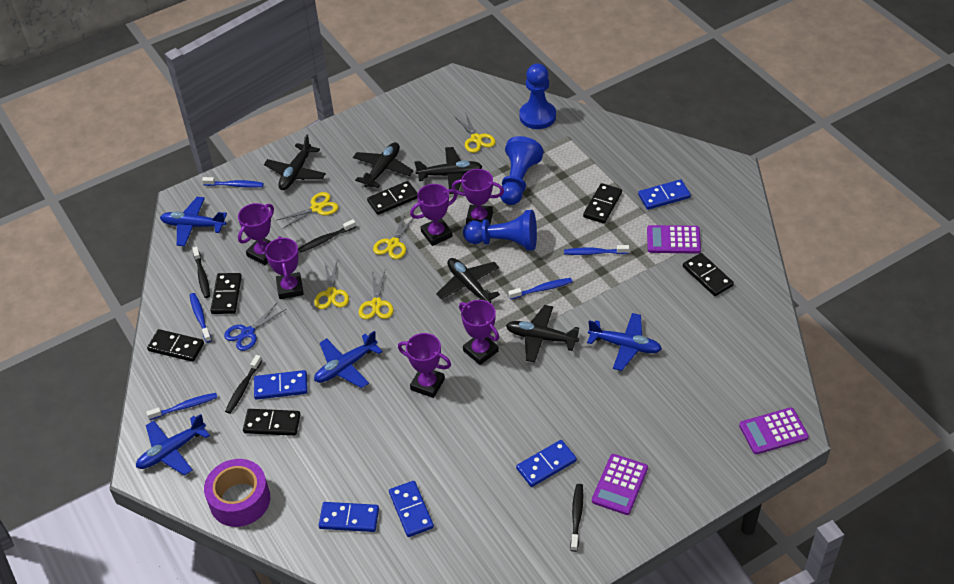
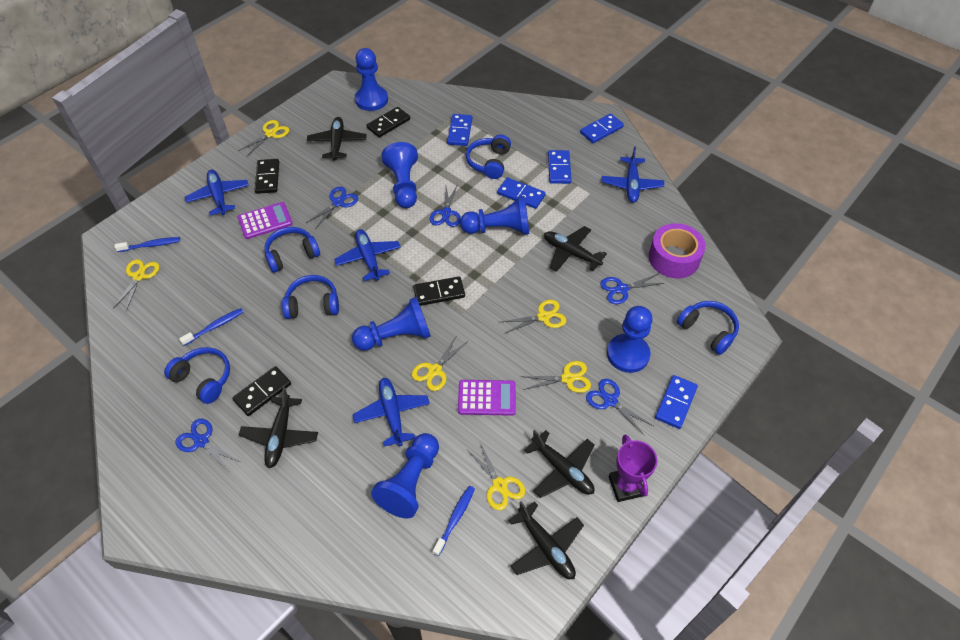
black domino: [147,329,204,362] [210,273,242,314] [243,409,301,436] [367,181,417,215] [583,183,622,224] [683,253,734,296] = 6 -> [232,366,291,416] [255,159,279,194] [366,107,410,138] [413,276,465,306] = 4
black toothbrush: [192,247,210,298] [225,355,262,414] [298,219,356,253] [570,484,583,552] = 4 -> none = 0
blue headphones: none = 0 -> [164,347,230,404] [264,227,320,273] [282,275,339,319] [466,135,511,179] [677,301,739,355] = 5
blue pawn: [463,210,537,251] [500,136,544,205] [519,63,556,129] = 3 -> [352,297,431,351] [355,48,388,111] [371,433,439,518] [381,142,418,208] [460,196,529,235] [607,306,652,373] = 6
blue scissors: [224,303,286,351] = 1 -> [175,419,242,474] [306,187,358,229] [429,184,461,227] [586,379,653,435] [600,274,665,304] = 5
blue toothbrush: [146,393,218,420] [190,293,212,343] [202,177,264,188] [508,278,572,300] [564,245,629,255] = 5 -> [115,237,180,252] [179,308,243,346] [433,486,475,556] = 3
purple calculator: [592,454,648,515] [647,225,701,254] [739,407,809,454] = 3 -> [237,202,293,239] [458,380,516,416] = 2
purple trophy: [238,203,274,265] [265,236,304,299] [398,333,451,398] [410,184,458,246] [452,169,504,224] [459,300,499,365] = 6 -> [608,434,657,502] = 1
yellow scissors: [277,192,338,229] [314,261,349,309] [359,271,394,319] [373,213,414,259] [454,112,496,153] = 5 -> [113,259,159,311] [238,120,289,156] [412,335,468,391] [468,443,525,510] [501,300,566,334] [521,361,591,393] = 6

